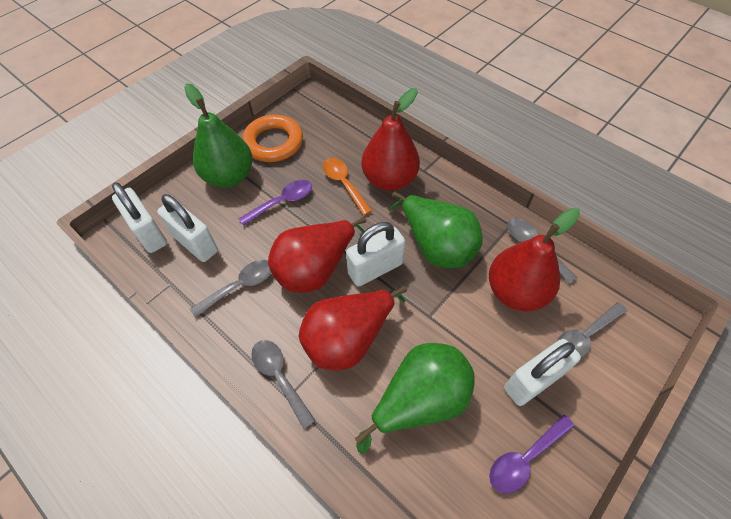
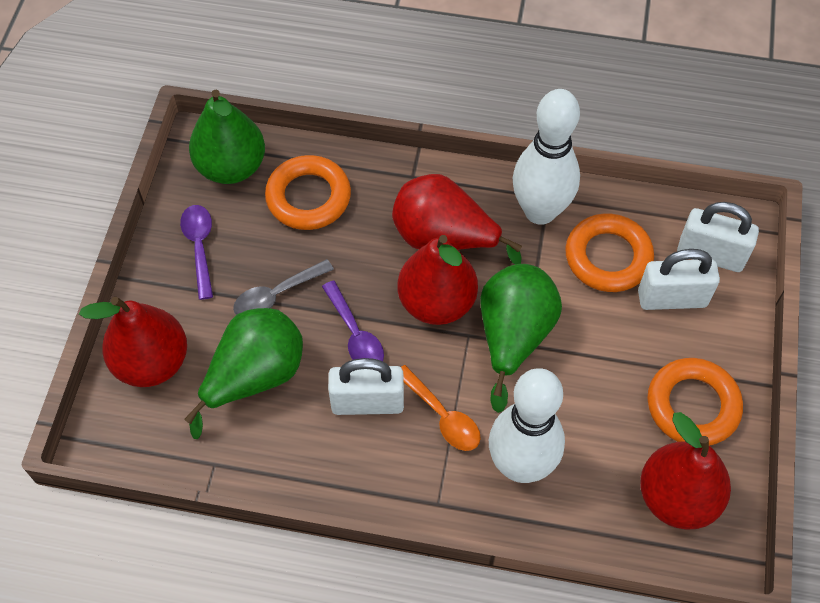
grey spoon: [190,260,271,318] [251,340,316,429] [507,218,577,284] [556,302,627,358] = 4 -> [233,259,334,315] = 1
orange ring: [242,114,303,162] = 1 -> [265,155,351,230] [565,213,654,292] [647,358,743,446] = 3
white bowling pin: none = 0 -> [489,368,565,483] [513,89,580,225] = 2
white padlock: [112,182,167,253] [157,194,218,262] [346,222,405,287] [504,339,581,406] = 4 -> [328,358,404,415] [638,249,720,310] [677,202,759,272] = 3

